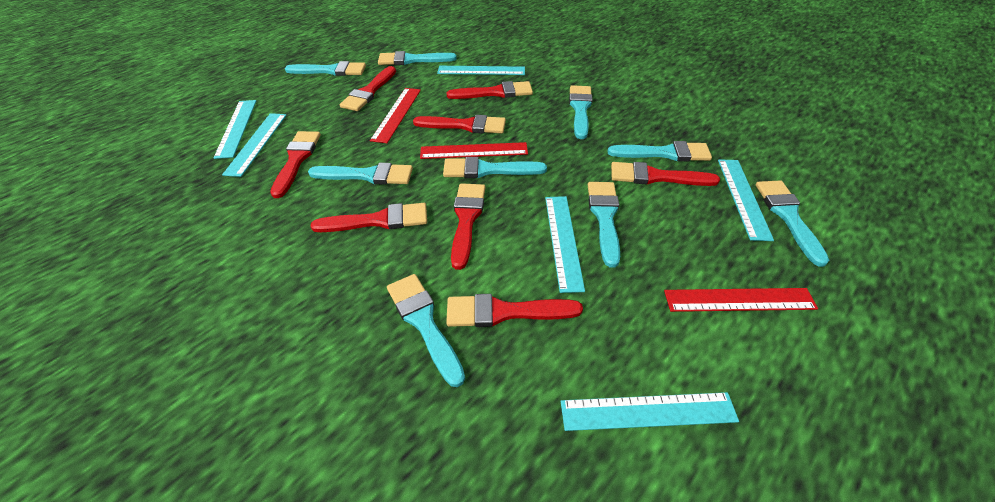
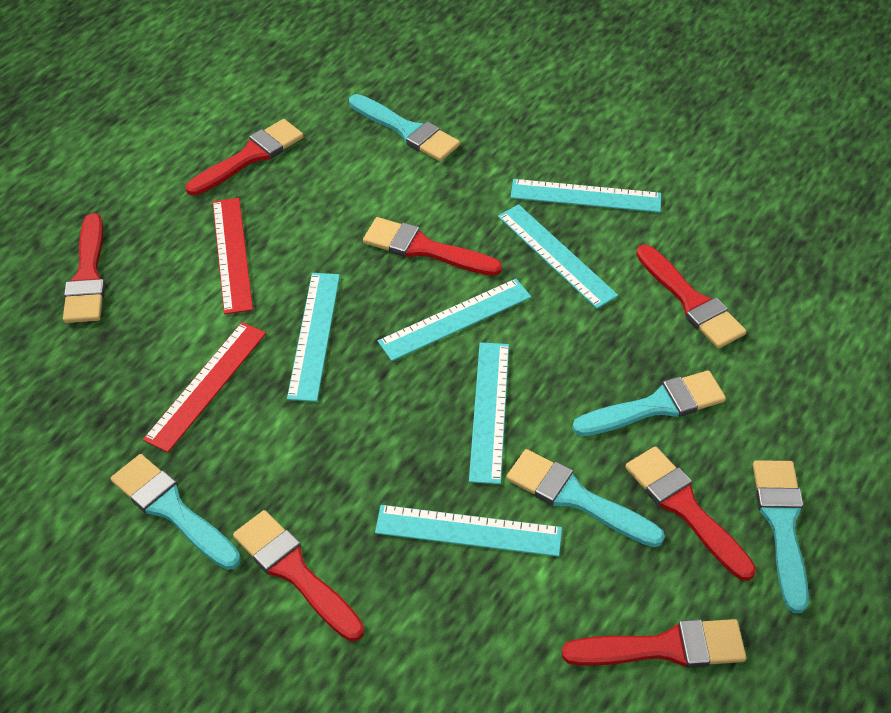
red brush: [270,131,321,198] [310,203,427,232] [340,66,396,111] [413,115,506,133] [446,81,533,99] [446,294,583,327] [451,183,485,270] [611,162,720,186] = 8 -> [63,213,105,323] [186,119,304,196] [233,510,364,641] [363,217,502,276] [562,619,746,668] [625,446,756,581] [636,244,746,349] = 7
red ruler: [370,88,421,143] [420,142,528,159] [664,288,818,312] = 3 -> [143,322,266,453] [213,198,253,314] = 2
turquoise brush: [285,61,366,76] [308,163,413,185] [378,51,457,65] [387,274,465,387] [443,157,547,178] [569,85,593,139] [588,182,620,268] [607,141,712,161] [756,180,829,267] = 9 -> [111,454,241,570] [349,94,460,161] [506,449,665,547] [572,370,726,436] [753,460,809,613] = 5

